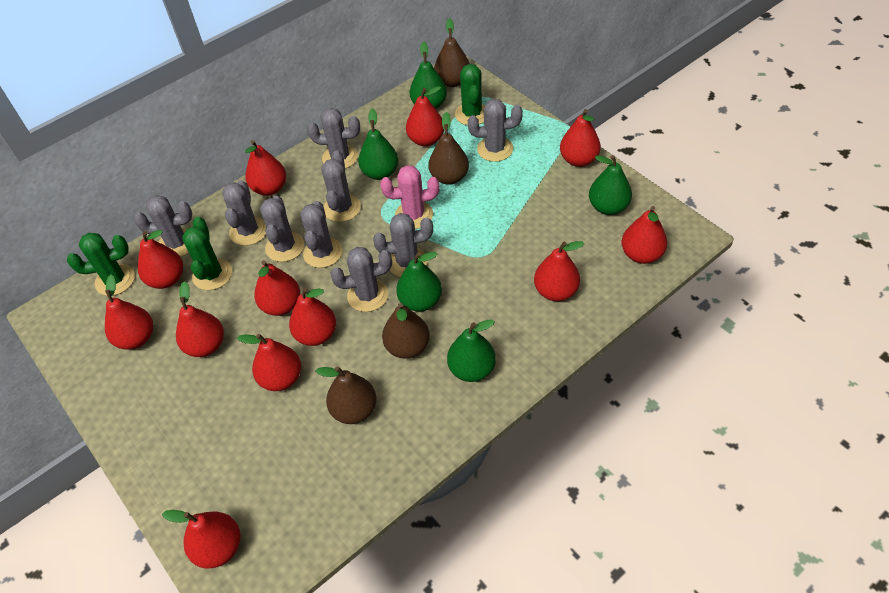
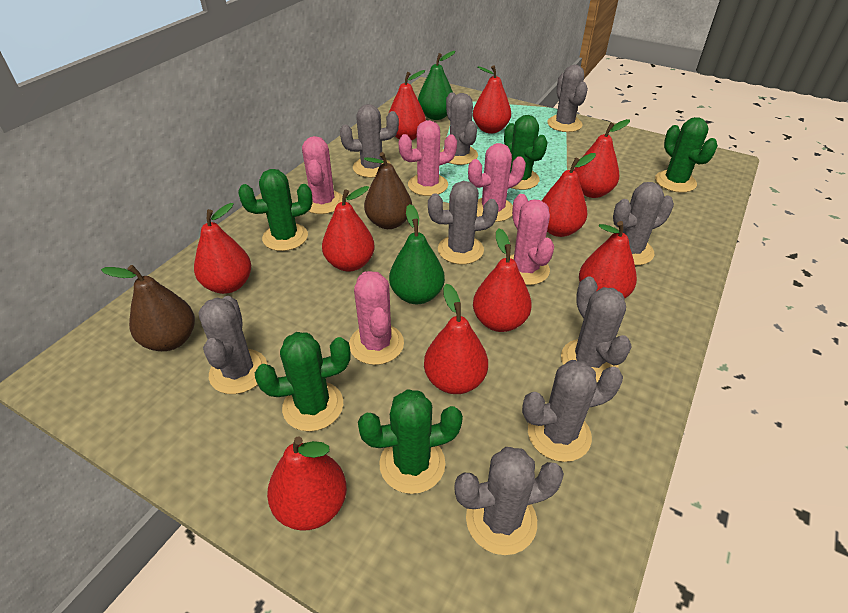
brown pear: [316,366,377,424] [382,303,430,359] [428,112,469,185] [434,18,470,87] = 4 -> [101,265,195,351] [364,152,412,229] = 2
green cactus: [67,233,135,296] [182,217,232,290] [455,64,486,125] = 3 -> [238,169,313,251] [255,332,351,432] [358,389,463,494] [504,115,548,190] [655,117,718,193] = 5
green pear: [358,108,398,180] [396,252,442,312] [410,41,447,109] [447,320,496,382] [589,155,632,215] = 5 -> [389,204,445,304] [418,51,455,120] = 2
pink cactus: [380,165,440,229] = 1 -> [302,136,343,214] [349,271,404,365] [398,120,457,196] [468,143,526,222] [510,194,554,285] = 5
red pear: [105,275,153,350] [138,230,183,289] [162,510,241,568] [176,281,224,357] [237,334,301,391] [245,140,286,196] [254,260,300,316] [289,288,336,346] [406,86,444,146] [534,241,585,301] [560,109,601,167] [621,206,667,264] = 12 -> [194,203,251,294] [267,437,347,531] [322,186,375,271] [388,70,426,140] [424,284,488,394] [473,65,511,134] [473,229,532,332] [542,153,596,237] [574,119,630,198] [579,221,637,299] = 10

